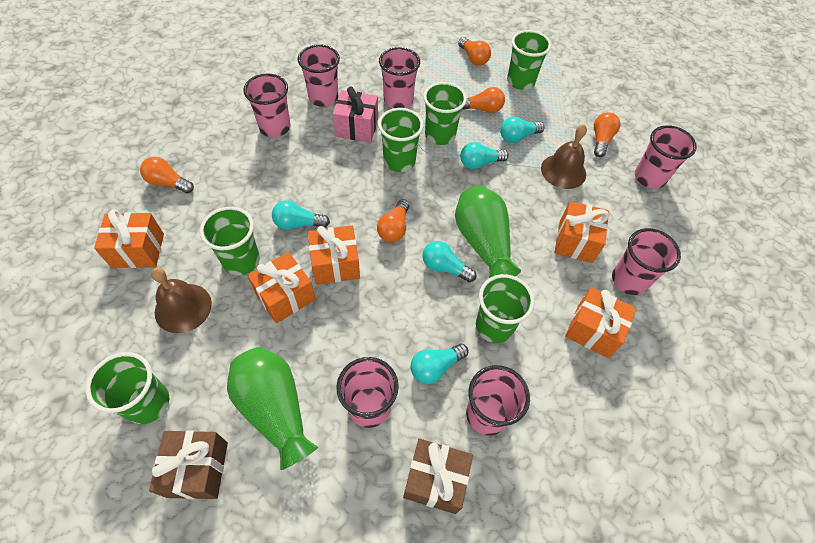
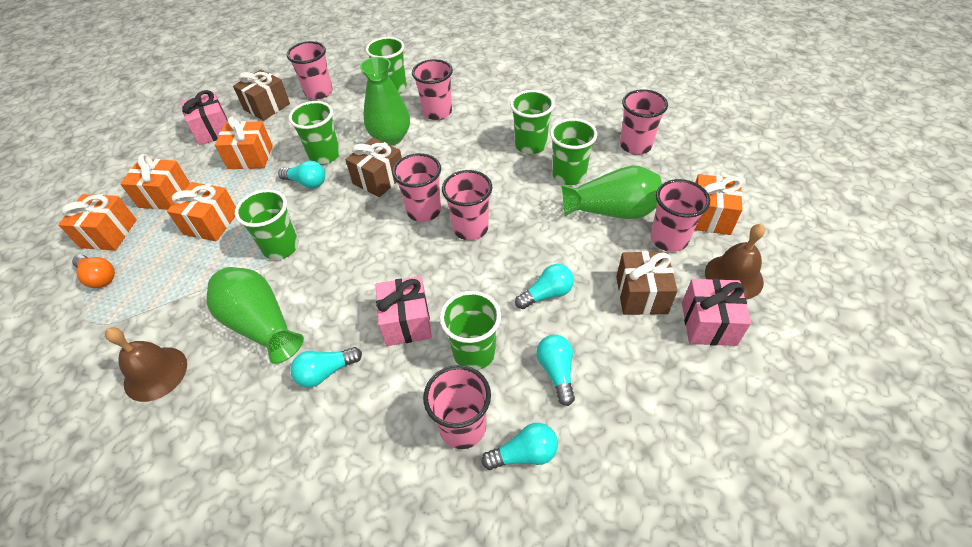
brown gift: [149,430,228,499] [403,439,473,514] = 2 -> [233,70,290,121] [345,137,402,197] [616,251,678,315] = 3
green vase: [227,347,318,470] [455,186,521,278] = 2 -> [207,267,304,364] [360,57,410,146] [562,165,662,219] = 3
orange light bulb: [140,157,194,193] [377,199,409,242] [458,37,491,66] [462,87,505,113] [594,112,621,157] = 5 -> [72,255,115,288] = 1
pink gift: [333,86,378,143] = 1 -> [181,90,228,145] [376,276,432,346] [682,279,751,346] = 3

